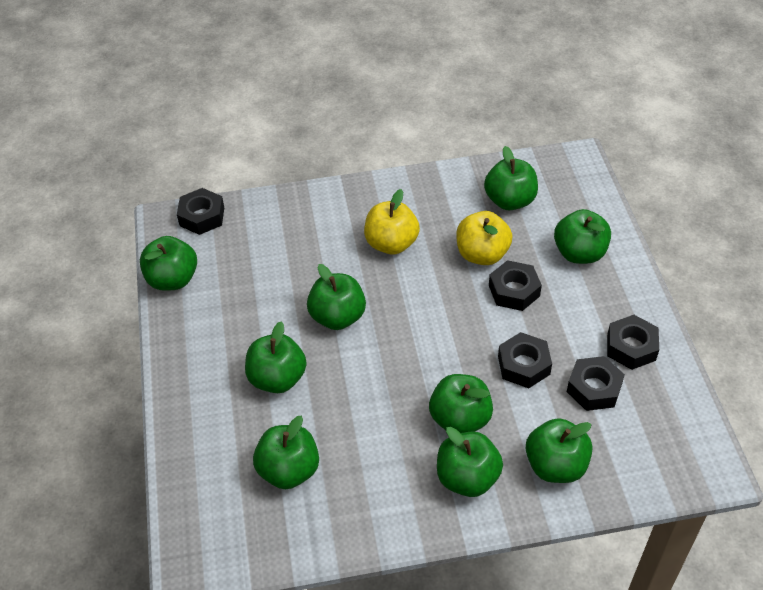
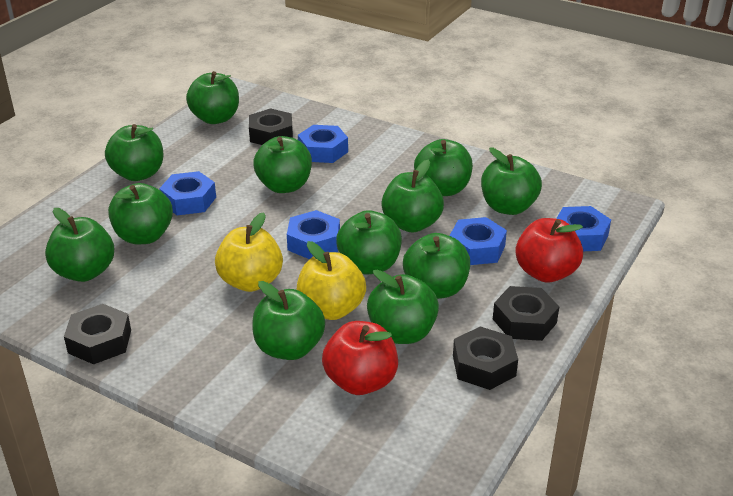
black nut: [177,188,224,235] [489,260,542,311] [498,332,552,388] [567,356,625,411] [607,315,659,370] = 5 -> [64,304,131,364] [249,108,293,145] [453,327,518,390] [493,286,559,341] = 4
blue nut: none = 0 -> [159,171,216,215] [287,210,340,259] [298,125,348,163] [450,217,507,265] [556,206,611,251] = 5
green apple: [140,236,197,291] [245,321,307,393] [253,416,319,489] [307,264,366,330] [429,374,493,433] [437,427,503,497] [484,146,538,210] [526,418,592,483] [554,209,611,264] = 9 -> [45,208,114,282] [105,124,164,181] [108,183,173,244] [186,71,239,124] [252,281,325,360] [253,136,312,193] [336,210,402,274] [367,270,439,344] [381,160,444,233] [403,233,470,299] [414,139,473,196] [481,148,542,215] = 12
red apple: none = 0 -> [322,321,398,395] [515,218,583,283] = 2

